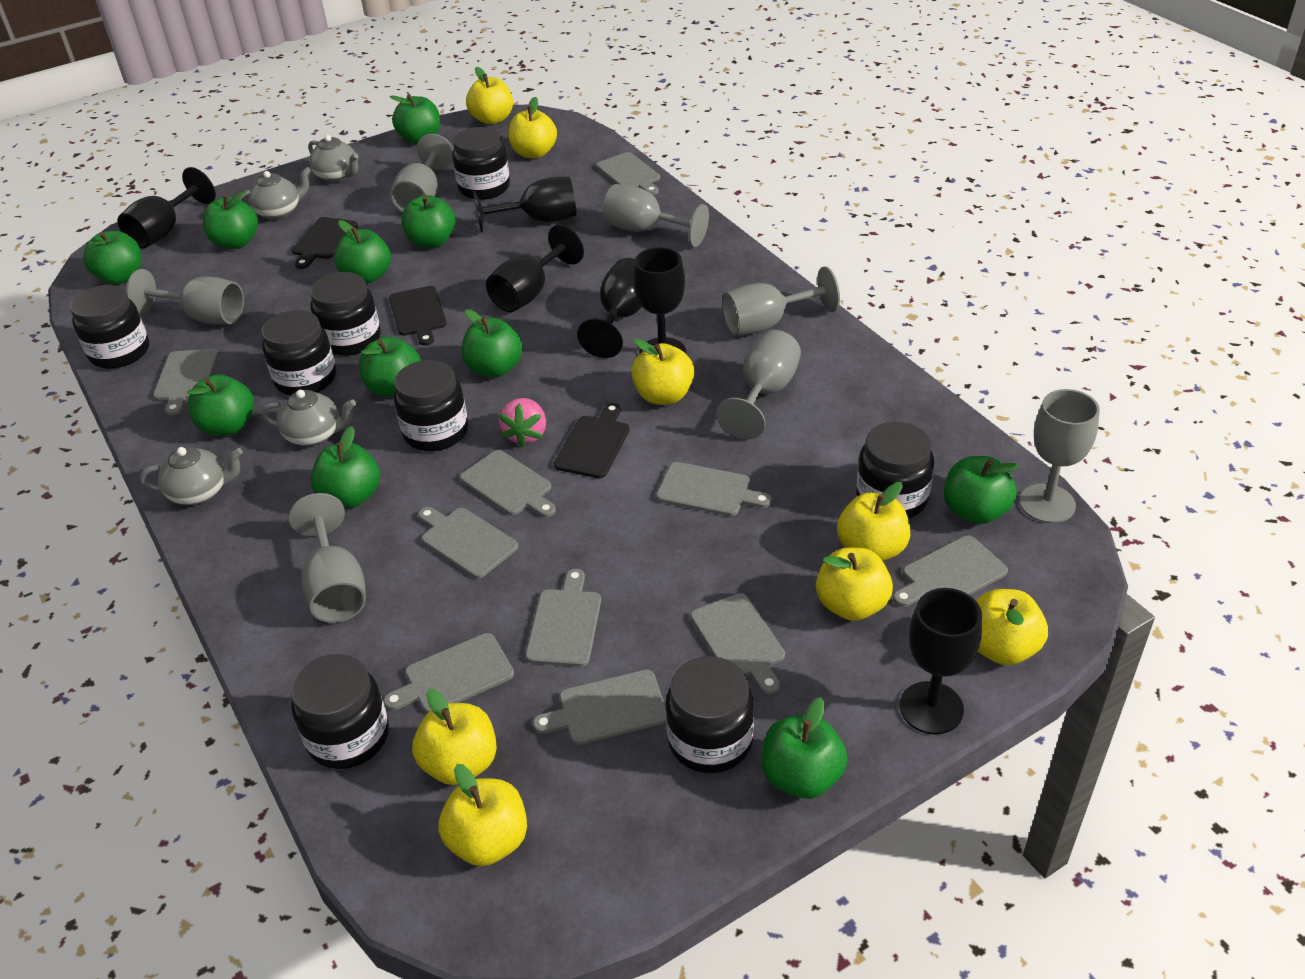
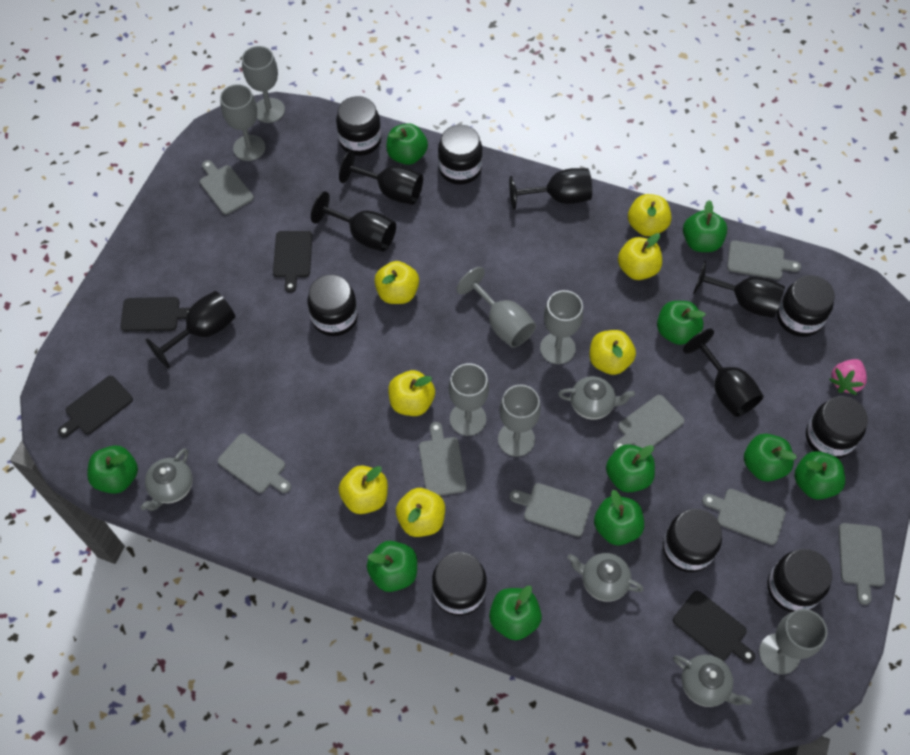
black cutting board: [291,217,358,269] [389,286,447,346] [554,403,630,478] = 3 -> [58,376,133,438] [120,297,190,332] [273,231,312,293] [673,591,755,663] = 4
green apple: [83,231,141,285] [187,374,254,436] [203,190,258,249] [311,426,380,508] [334,220,391,284] [359,336,421,397] [390,94,440,144] [401,195,455,248] [461,309,523,378] [762,697,848,799] [944,456,1019,524] = 11 -> [87,445,138,494] [367,541,417,592] [386,123,428,165] [489,586,542,640] [594,490,644,545] [606,444,655,493] [657,301,706,345] [683,200,727,252] [744,434,797,481] [794,451,845,500] = 10
grey cutting board: [153,349,218,416] [383,633,514,713] [418,507,518,579] [460,450,556,517] [526,569,601,667] [533,670,666,745] [596,152,660,195] [656,462,771,516] [691,593,785,694] [893,535,1008,607] = 10 -> [200,160,254,215] [218,433,291,493] [419,422,467,496] [510,483,592,537] [613,395,685,451] [702,489,786,545] [727,240,801,280] [839,523,885,605] = 8
yellow apple: [412,689,497,785] [439,764,527,866] [466,67,513,124] [508,97,557,159] [631,339,695,405] [816,547,893,621] [837,482,910,561] [976,589,1048,665] = 8 -> [339,465,388,514] [374,261,419,304] [388,370,435,416] [396,488,445,537] [590,330,636,375] [618,233,662,280] [628,194,671,236] = 7

